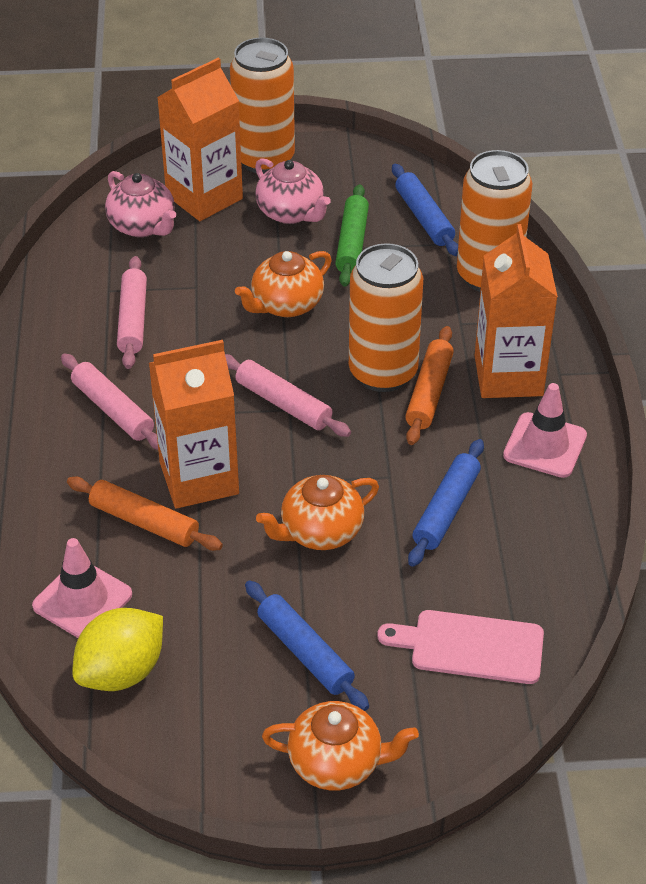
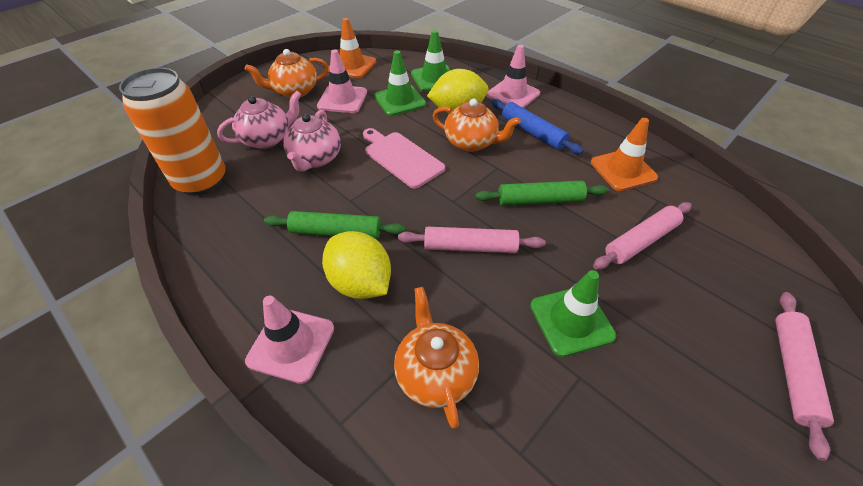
blue rolling pin: [245,580,369,711] [392,164,458,256] [408,439,484,567] = 3 -> [491,99,584,154] = 1
green rolling pin: [335,184,369,287] = 1 -> [264,211,406,239] [475,181,608,206] = 2
green traffic cone: none = 0 -> [374,50,426,116] [411,30,451,92] [530,270,616,357] = 3
orange can: [230,37,295,174] [349,243,423,392] [457,150,532,292] = 3 -> [119,68,226,196] = 1
orange carton: [149,340,239,509] [157,58,243,221] [475,224,558,398] = 3 -> none = 0
orange rolling pin: [67,476,223,551] [405,326,454,445] = 2 -> none = 0
orange traffic cone: none = 0 -> [328,18,376,78] [591,118,658,191] = 2
pink traffic cone: [32,538,132,638] [503,383,587,478] = 2 -> [245,296,334,384] [317,50,367,113] [486,45,540,108] = 3
yellow lemon: [72,608,163,691] = 1 -> [322,231,391,299] [427,69,489,114] = 2

